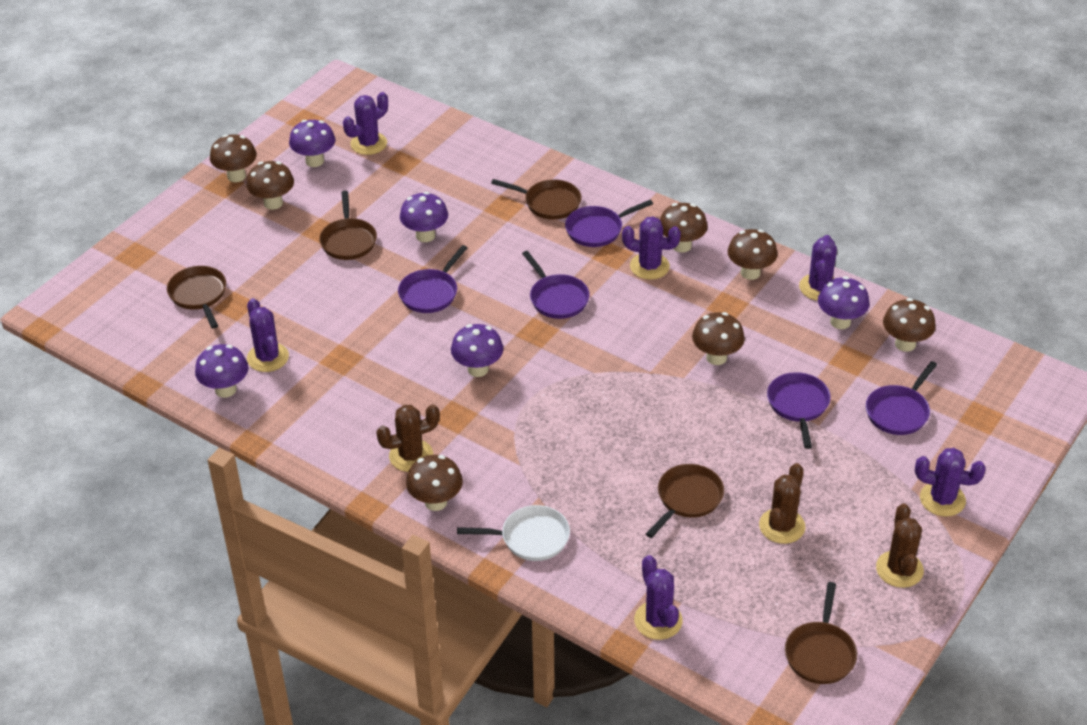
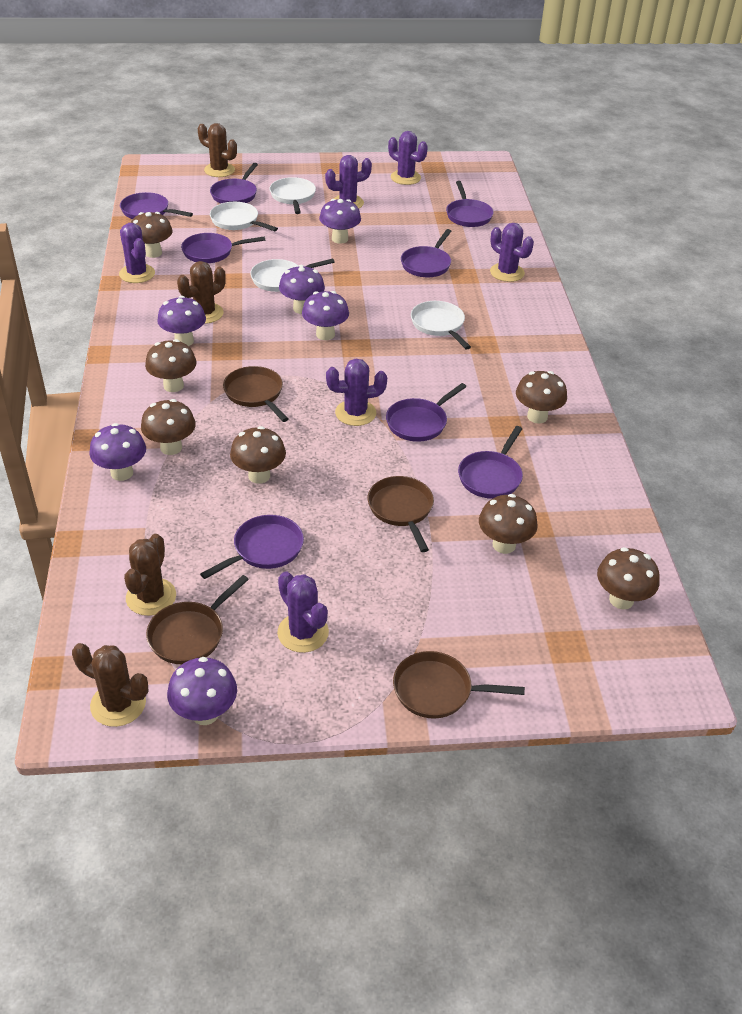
brown cactus: [376,404,440,472] [759,463,805,544] [876,504,924,588] = 3 -> [72,643,149,727] [124,534,176,616] [177,261,226,324] [198,123,237,177] = 4
brown pan: [167,266,226,329] [319,191,377,260] [491,179,582,220] [646,464,724,538] [785,582,857,684] = 5 -> [146,575,249,664] [223,366,288,422] [368,476,434,552] [393,651,525,719] = 4
purple mushroom: [195,344,248,398] [289,120,335,167] [400,192,448,242] [451,324,503,377] [818,276,870,329] = 5 -> [89,423,146,481] [157,296,206,346] [167,657,237,725] [279,265,325,314] [302,291,349,340] [319,199,361,244] = 6
purple pan: [398,245,467,313] [522,251,590,319] [565,200,653,247] [767,372,831,449] [866,361,937,435] = 5 -> [120,192,193,219] [181,233,265,263] [200,515,304,579] [210,163,258,204] [386,383,467,442] [401,229,451,277] [446,181,494,227] [458,426,523,499] = 8
white pan: [457,505,570,561] = 1 -> [210,202,278,231] [250,258,335,292] [269,177,316,214] [411,301,471,349] = 4

